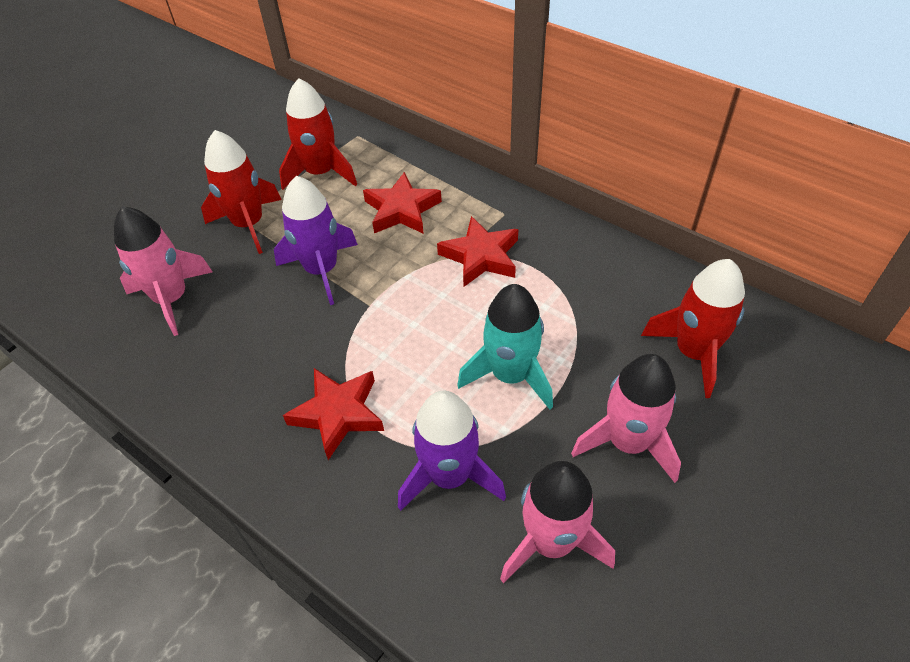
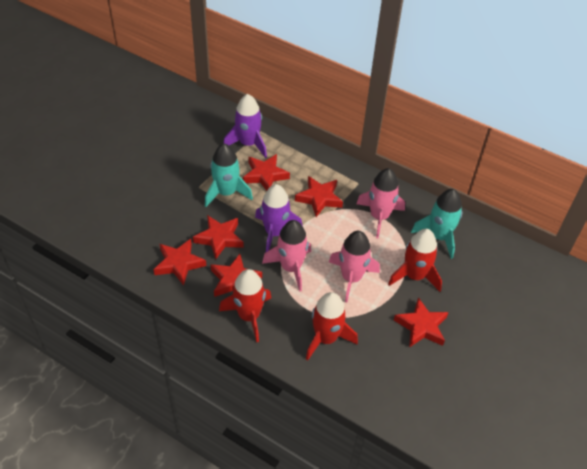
red star: [283,368,384,460] [363,172,442,234] [437,216,518,287] = 3 -> [153,239,206,286] [193,215,244,260] [211,254,262,297] [243,154,290,191] [295,176,343,217] [394,297,449,347] = 6
turquoise rocket: [457,284,553,409] = 1 -> [205,144,253,207] [411,189,462,259] = 2

